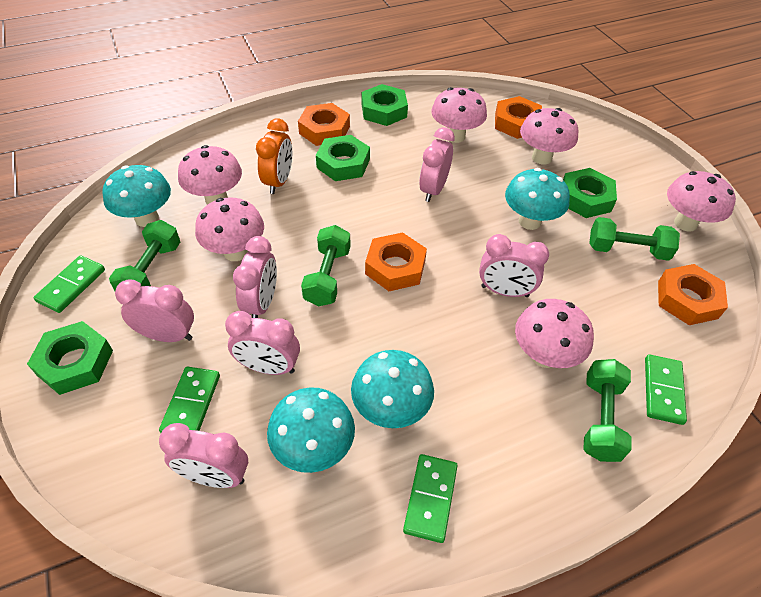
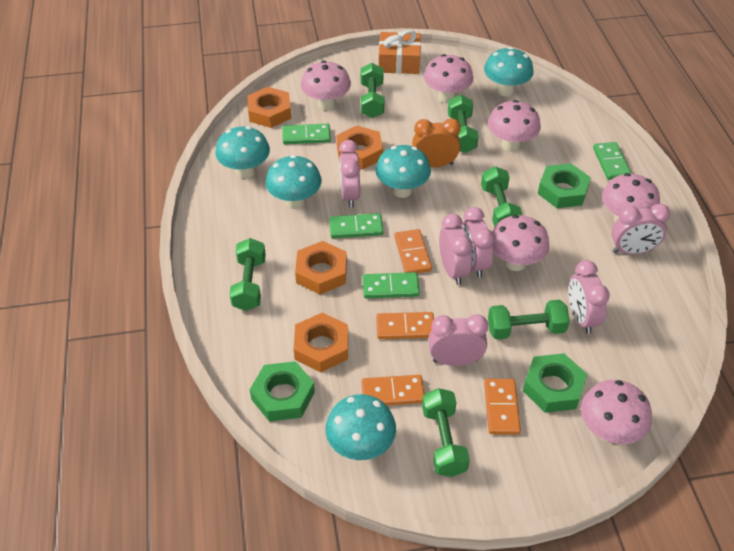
green dumbbell: [109,220,180,291] [301,225,351,306] [583,359,631,462] [589,217,680,261] = 4 -> [229,238,266,311] [361,63,384,118] [422,388,470,477] [448,95,478,153] [481,166,522,227] [488,300,570,340] = 6
green nut: [27,321,113,395] [316,135,370,181] [362,84,408,126] [563,168,617,218] = 4 -> [250,361,315,422] [523,353,587,413] [538,164,591,208] = 3
orange domino: none = 0 -> [362,375,424,405] [376,312,434,339] [394,229,432,273] [484,379,521,435] = 4
orange gift: none = 0 -> [379,30,421,74] = 1
turquoise mushroom: [102,165,171,227] [267,387,355,473] [351,350,434,428] [505,168,570,230] = 4 -> [216,126,270,179] [266,155,322,209] [326,394,396,460] [376,145,431,198] [484,47,534,96] = 5

